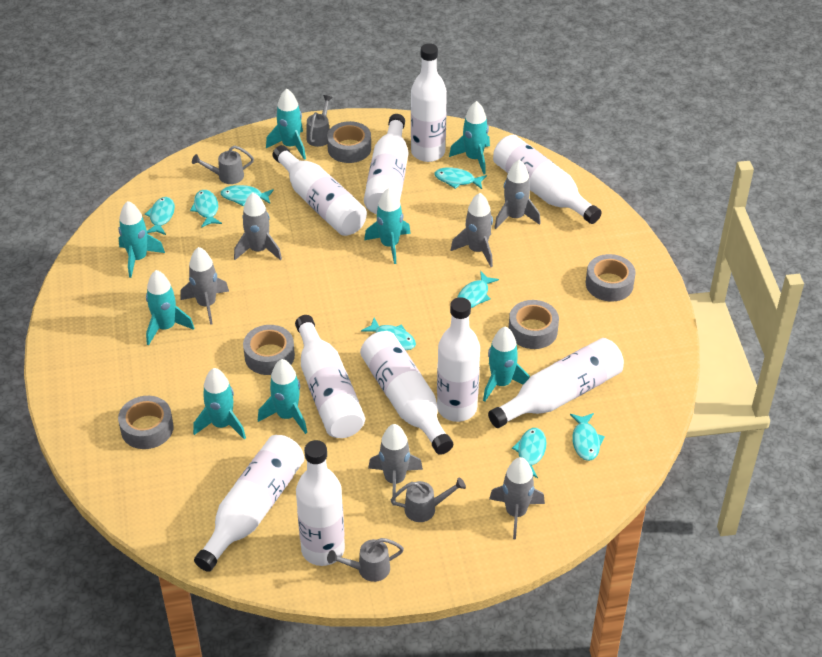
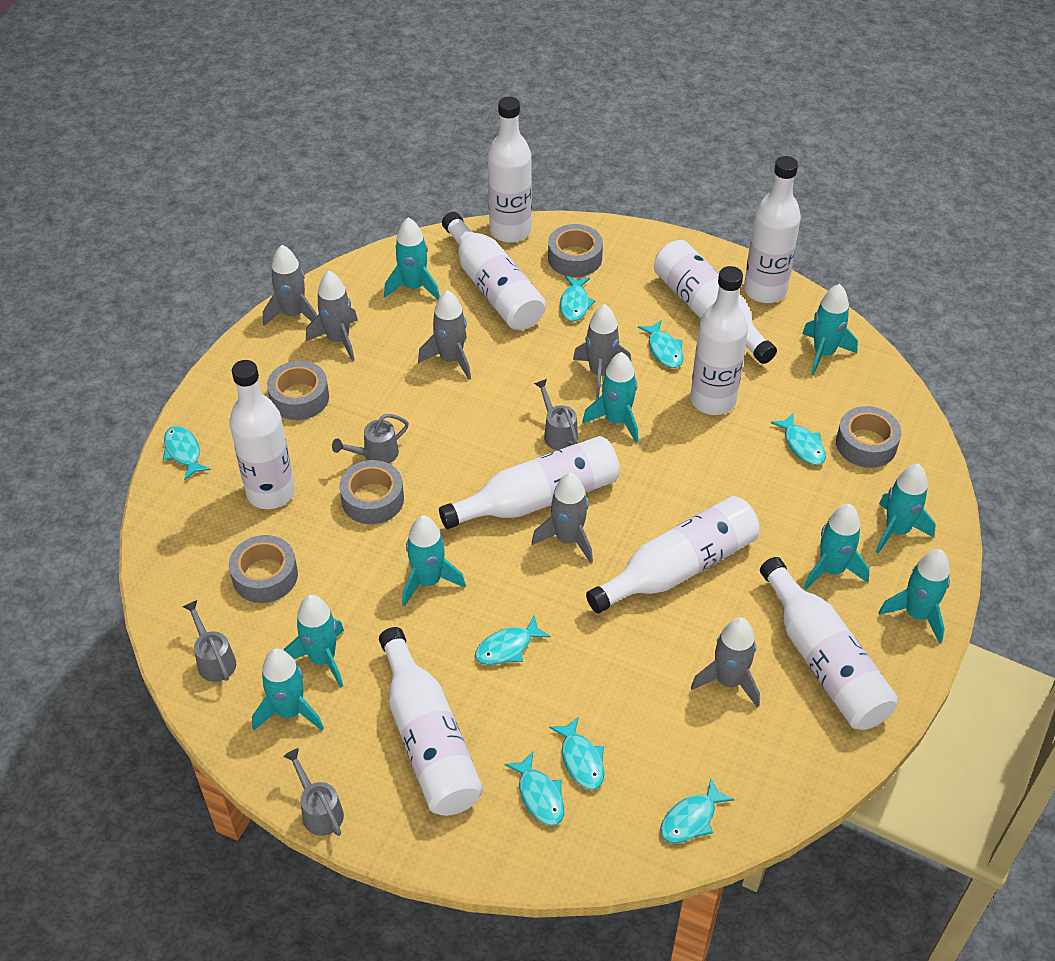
turquoise rocket: [118,201,165,278] [146,270,194,346] [193,368,246,439] [258,359,307,434] [266,88,306,160] [364,188,411,264] [449,101,490,174] [483,326,530,402] = 8 -> [252,648,324,731] [284,595,344,688] [384,217,440,300] [402,516,466,606] [582,352,639,443] [802,284,858,375] [804,504,870,589] [876,464,936,553] [879,549,950,644] = 9

